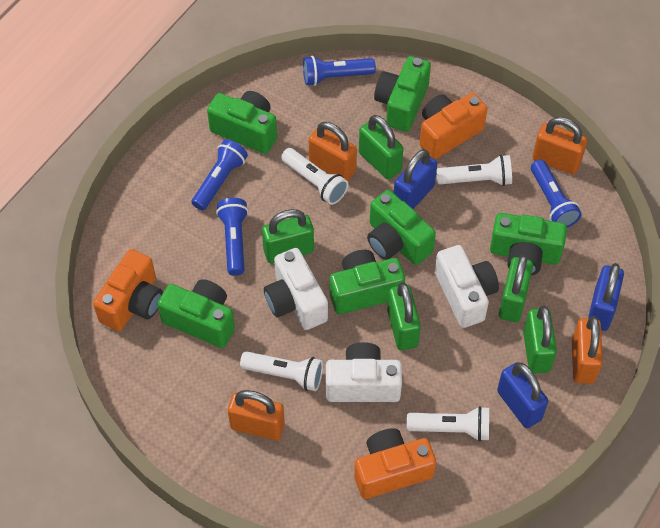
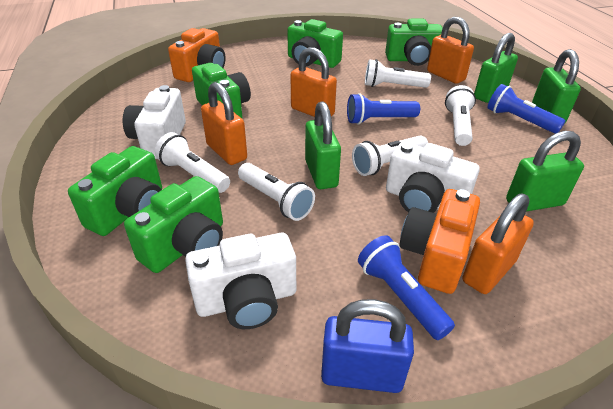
blue flashlight: [191,139,248,211] [216,198,248,276] [303,56,376,86] [531,159,582,227] = 4 -> [347,93,420,124] [358,235,455,340] [487,84,566,134] = 3
blue padlock: [394,149,437,209] [497,362,548,428] [588,263,624,331] = 3 -> [321,299,414,393] = 1
green camera: [158,279,235,348] [207,91,277,154] [330,250,405,314] [367,190,436,265] [374,56,431,132] [490,213,567,275] = 6 -> [68,146,162,236] [124,176,223,273] [192,63,251,118] [287,19,343,68] [385,19,443,66] = 5
green padlock: [262,209,314,263] [359,115,403,179] [387,282,421,350] [499,254,533,322] [523,306,557,373] = 5 -> [305,101,341,189] [474,33,518,103] [506,131,584,211] [532,49,581,123] = 4
orange camera: [93,249,163,331] [354,428,436,499] [420,93,488,159] = 3 -> [168,28,225,82] [400,189,480,294] = 2
white flashlight: [240,351,323,391] [281,148,348,205] [407,406,489,441] [437,155,512,186] = 4 -> [155,132,230,193] [238,163,315,221] [352,135,428,176] [365,59,431,88] [445,85,476,146] = 5

